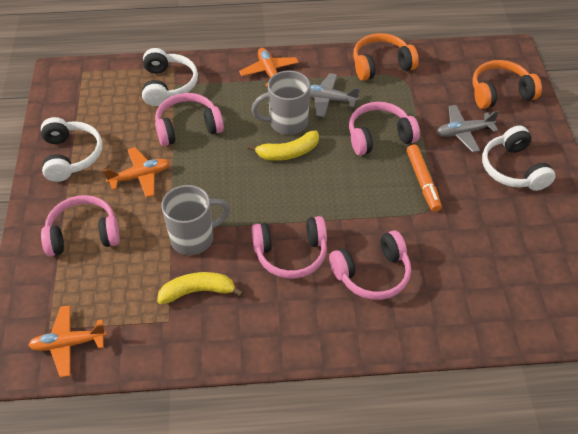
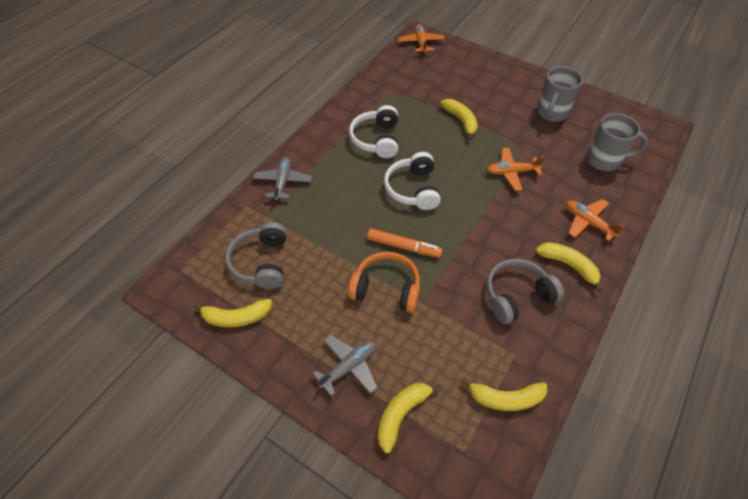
grey headphones: none = 0 -> [225,222,287,289] [486,259,564,324] = 2
orange headphones: [353,33,419,81] [473,60,542,109] = 2 -> [348,252,420,313] = 1
pink headphones: [41,195,120,256] [155,93,224,146] [252,216,327,279] [329,231,411,300] [349,102,420,155] = 5 -> none = 0
white headphones: [41,117,102,182] [142,48,198,106] [482,126,555,191] = 3 -> [349,105,398,158] [384,152,441,210] = 2
yellow banana: [157,272,243,304] [247,131,319,161] = 2 -> [194,299,272,327] [378,383,442,453] [440,99,478,140] [461,377,547,411] [536,242,603,292] = 5

